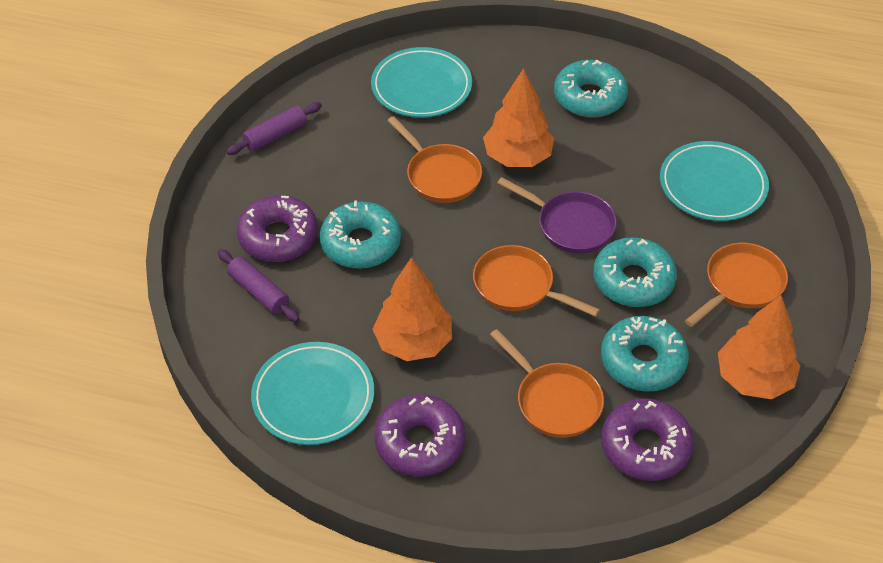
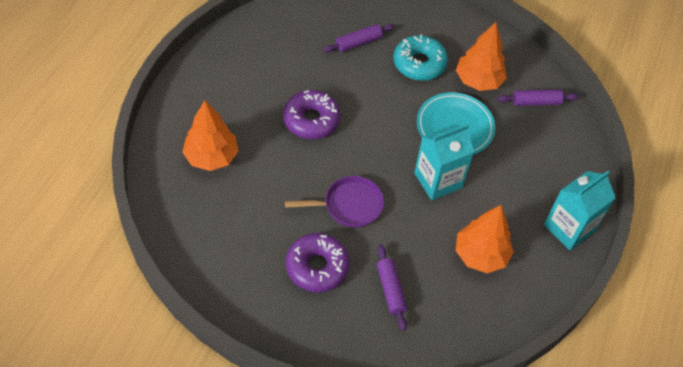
orange pan: [387,116,482,203] [473,245,600,317] [490,329,604,438] [685,243,788,327] = 4 -> none = 0
purple donut: [237,195,318,262] [374,394,465,476] [601,398,694,481] = 3 -> [283,90,341,139] [286,233,350,292] = 2
purple rolling pin: [218,249,300,322] [226,102,322,155] = 2 -> [323,24,394,53] [377,244,407,331] [498,89,579,106] = 3
turquoise carton: none = 0 -> [414,124,474,200] [544,171,616,250] = 2
turquoise donut: [320,200,401,269] [554,60,628,117] [593,237,677,307] [601,316,689,392] = 4 -> [394,34,448,81] = 1
turquoise plate: [251,342,374,445] [371,47,472,118] [660,141,769,221] = 3 -> [417,92,495,155] = 1

